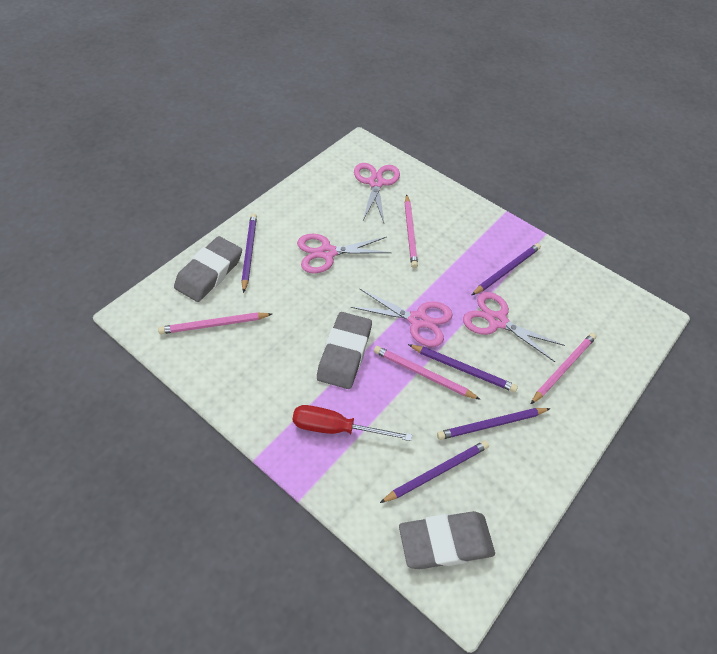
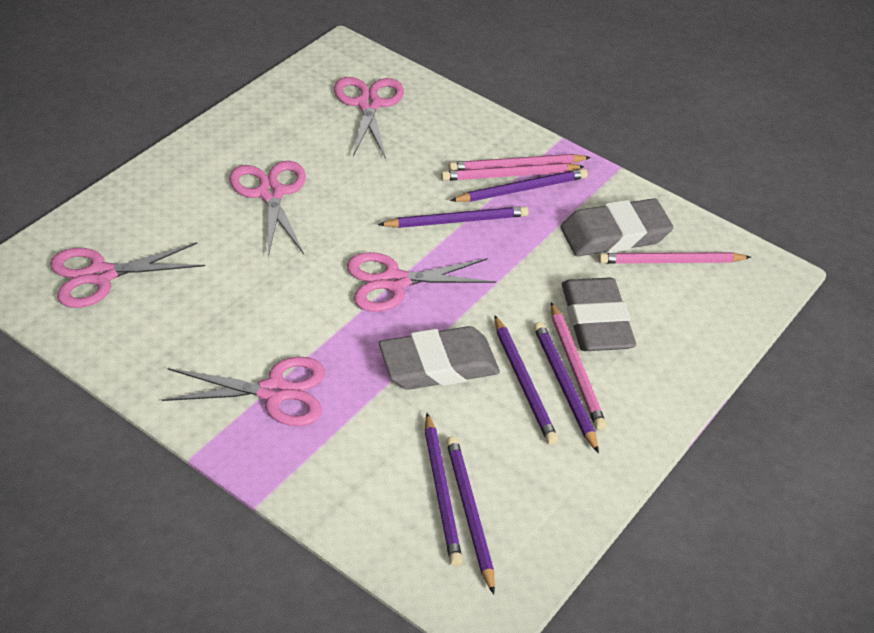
pink scissors: [297,234,392,274] [351,289,453,347] [354,163,400,223] [463,292,565,362] = 4 -> [50,242,205,308] [162,357,325,426] [229,161,306,257] [334,77,404,159] [347,252,496,312] = 5
purple pencil: [242,213,257,293] [380,440,489,503] [408,344,518,392] [437,408,551,440] [472,243,541,295] = 5 -> [378,206,529,228] [425,413,463,566] [446,436,495,594] [450,169,588,202] [494,315,558,445] [534,322,599,453] = 6
red screwdriver: [292,405,412,441] = 1 -> none = 0

